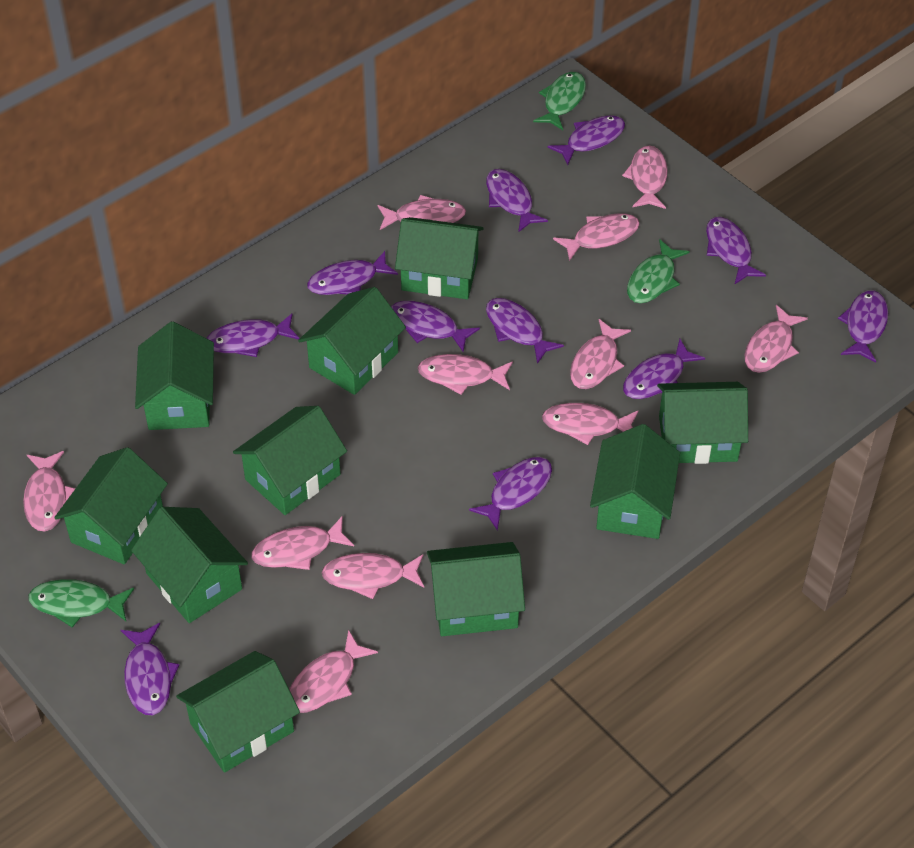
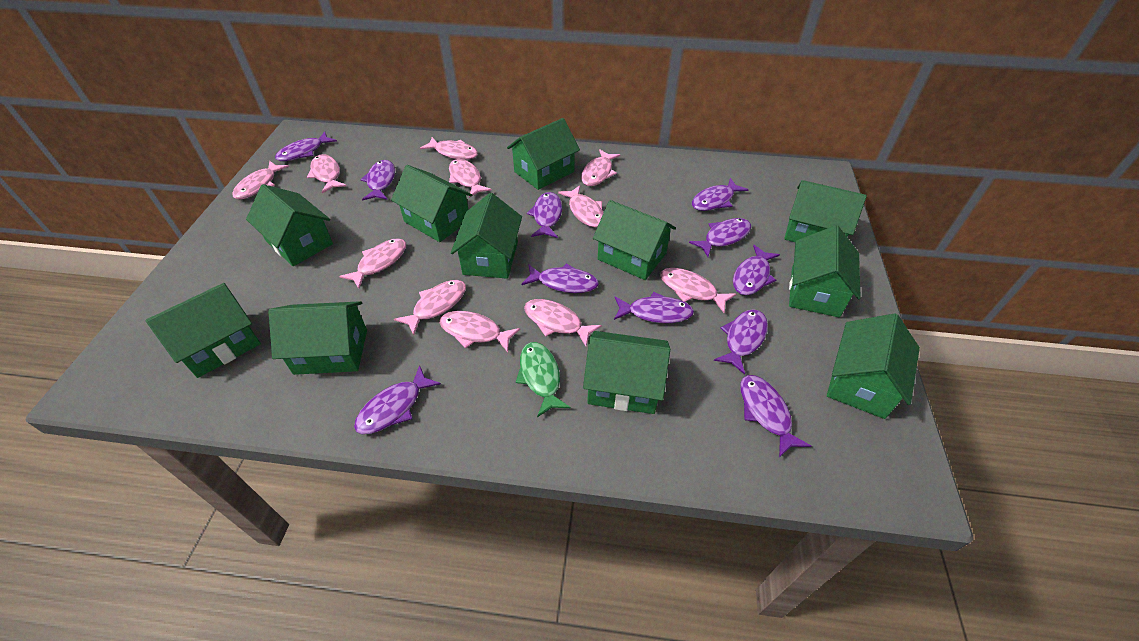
green fish: [28,579,134,628] [533,72,586,130] [627,239,690,303] = 3 -> [516,342,571,417] = 1
green house: [54,447,168,564] [131,507,248,623] [135,322,214,430] [176,651,300,773] [233,406,347,515] [298,287,406,395] [395,217,484,299] [427,542,525,636] [590,424,680,539] [657,382,748,464] = 10 -> [145,283,261,378] [246,184,333,266] [268,301,367,375] [391,165,472,242] [451,193,522,279] [507,118,580,190] [583,331,670,414] [593,200,676,280] [784,180,867,242] [789,225,861,318] [827,313,920,419] = 11

